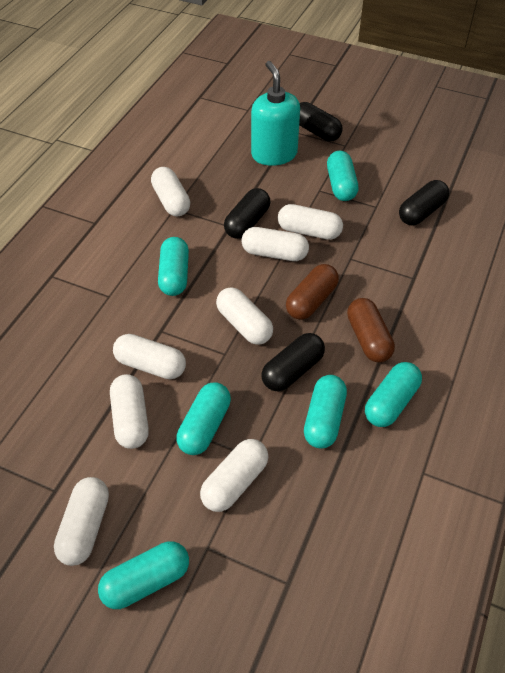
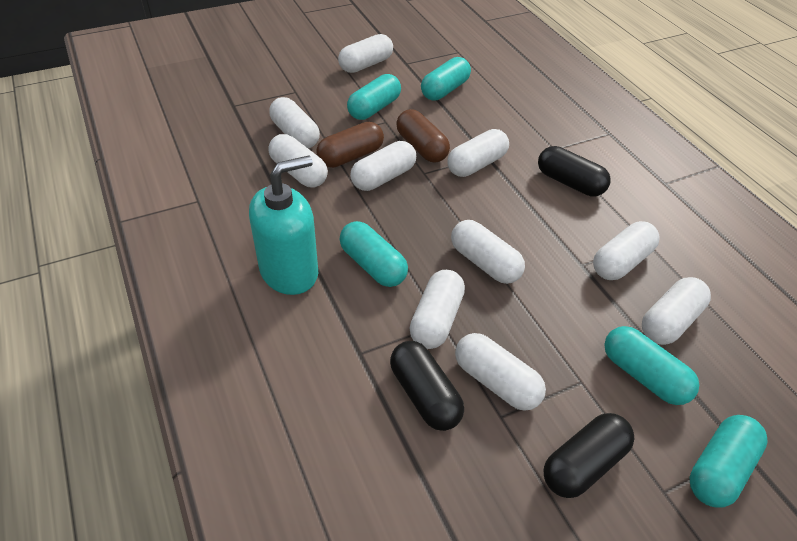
black capsule: [224,188,270,239] [262,333,325,391] [299,102,343,141] [399,180,449,225] = 4 -> [390,341,464,431] [538,146,611,196] [544,413,635,498] = 3
turquoise capsule: [98,541,189,609] [158,237,189,296] [176,382,231,455] [304,375,347,449] [327,151,358,201] [365,362,422,427] = 6 -> [339,221,408,287] [347,74,401,120] [421,57,471,101] [604,326,699,405] [689,415,768,508] = 5
white capsule: [54,477,109,566] [110,374,149,449] [113,334,186,379] [151,167,190,217] [200,439,268,512] [216,287,273,345] [241,227,309,261] [278,204,343,240] = 8 -> [268,134,328,188] [269,97,320,148] [338,34,393,73] [350,141,416,191] [409,270,465,349] [447,129,509,177] [451,220,525,284] [455,333,546,411] [593,221,660,280] [642,277,711,345] = 10

